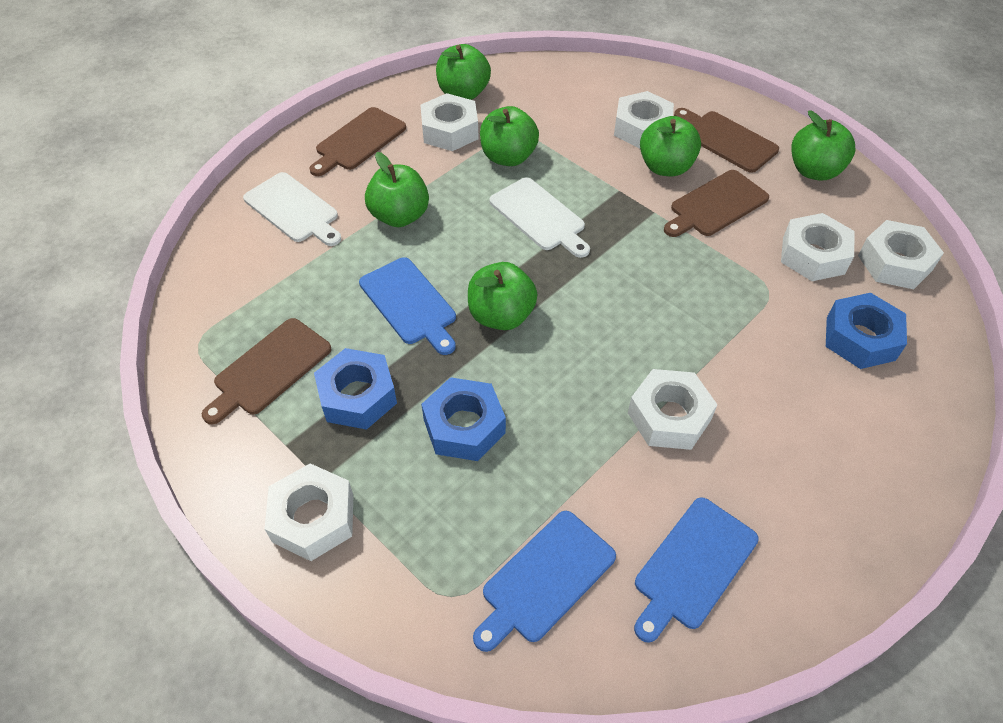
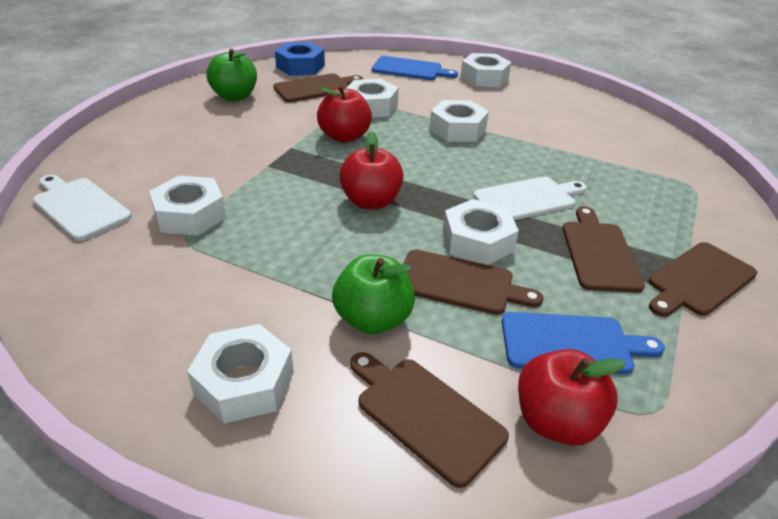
blue cutting board: [359,257,456,355] [473,511,616,652] [634,497,759,643] = 3 -> [372,56,458,80] [502,312,665,374] = 2
blue nut: [314,348,397,430] [421,377,506,461] [826,293,907,369] = 3 -> [275,42,325,76] = 1
brown cutting board: [202,318,331,424] [309,107,406,176] [664,170,769,237] [674,108,779,173] = 4 -> [273,73,363,102] [350,352,509,488] [403,249,544,315] [562,206,645,293] [648,242,757,317] = 5
green apple: [365,152,429,227] [436,44,491,100] [468,262,538,330] [480,106,539,166] [640,116,701,176] [791,111,855,181] = 6 -> [206,49,257,101] [332,254,415,334] = 2
red apple: none = 0 -> [317,86,372,143] [339,131,404,209] [518,349,626,446] = 3

